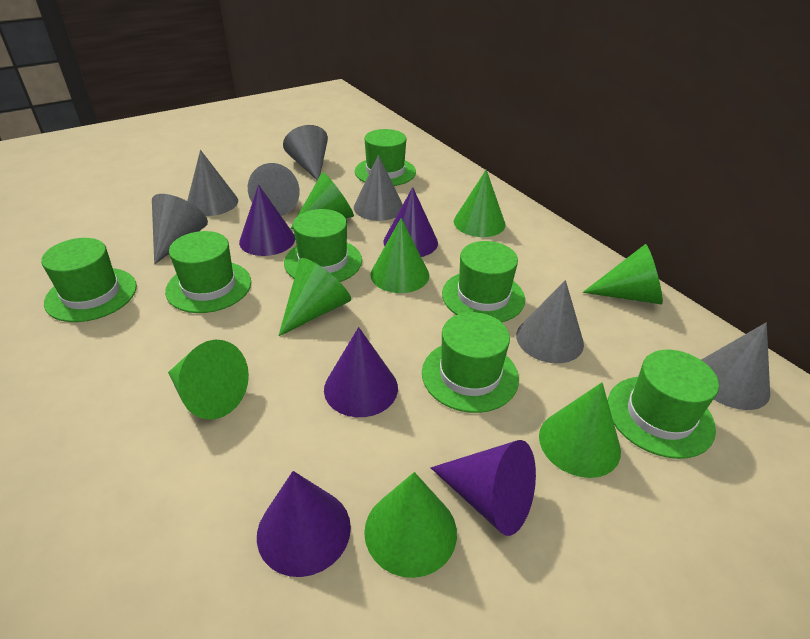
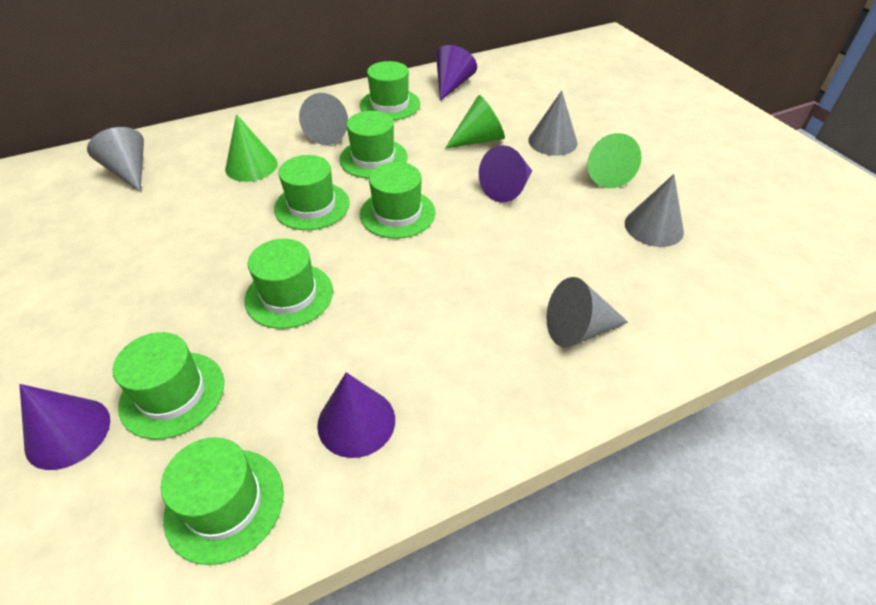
green cone: [168,340,249,420] [279,258,351,336] [290,172,354,229] [364,472,457,578] [371,218,429,293] [454,170,505,237] [539,382,621,478] [583,244,663,305] = 8 -> [225,114,278,182] [445,95,505,149] [587,133,642,188] = 3
grey cone: [152,194,208,264] [187,150,238,216] [248,163,300,216] [283,125,328,180] [354,155,403,221] [516,280,584,363] [701,323,770,410] = 7 -> [87,127,144,192] [299,93,348,145] [528,91,578,156] [546,277,628,348] [625,174,684,247] = 5
purple cone: [239,185,295,256] [257,471,351,577] [324,327,398,417] [383,187,438,257] [431,440,536,536] = 5 -> [19,384,110,470] [317,372,395,458] [436,45,477,101] [479,145,532,203] = 4

